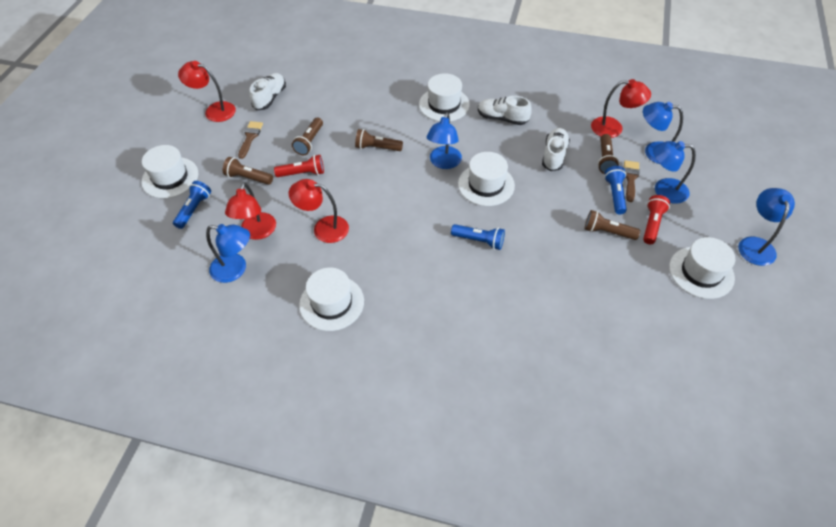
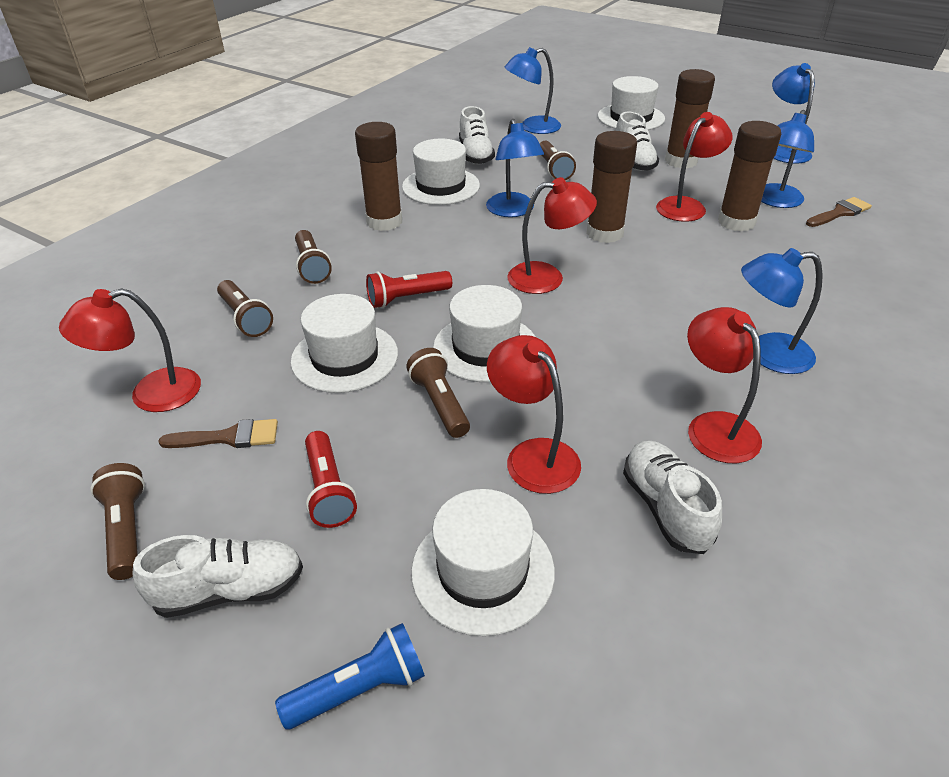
blue flashlight: [173,181,211,229] [451,224,505,250] [604,166,627,214] = 3 -> [275,623,425,729] = 1
brown glue stick: none = 0 -> [355,122,402,231] [586,131,637,243] [665,69,715,169] [718,121,781,232] = 4
red lamp: [178,61,236,122] [225,182,276,240] [289,179,349,243] [591,79,651,138] = 4 -> [59,289,201,412] [487,335,581,494] [507,177,597,294] [656,112,732,222] [687,307,762,463] = 5
white shoe: [250,73,286,110] [478,96,532,125] [542,128,570,171] = 3 -> [133,535,303,618] [459,106,495,164] [616,112,659,171] [623,441,722,554] = 4

